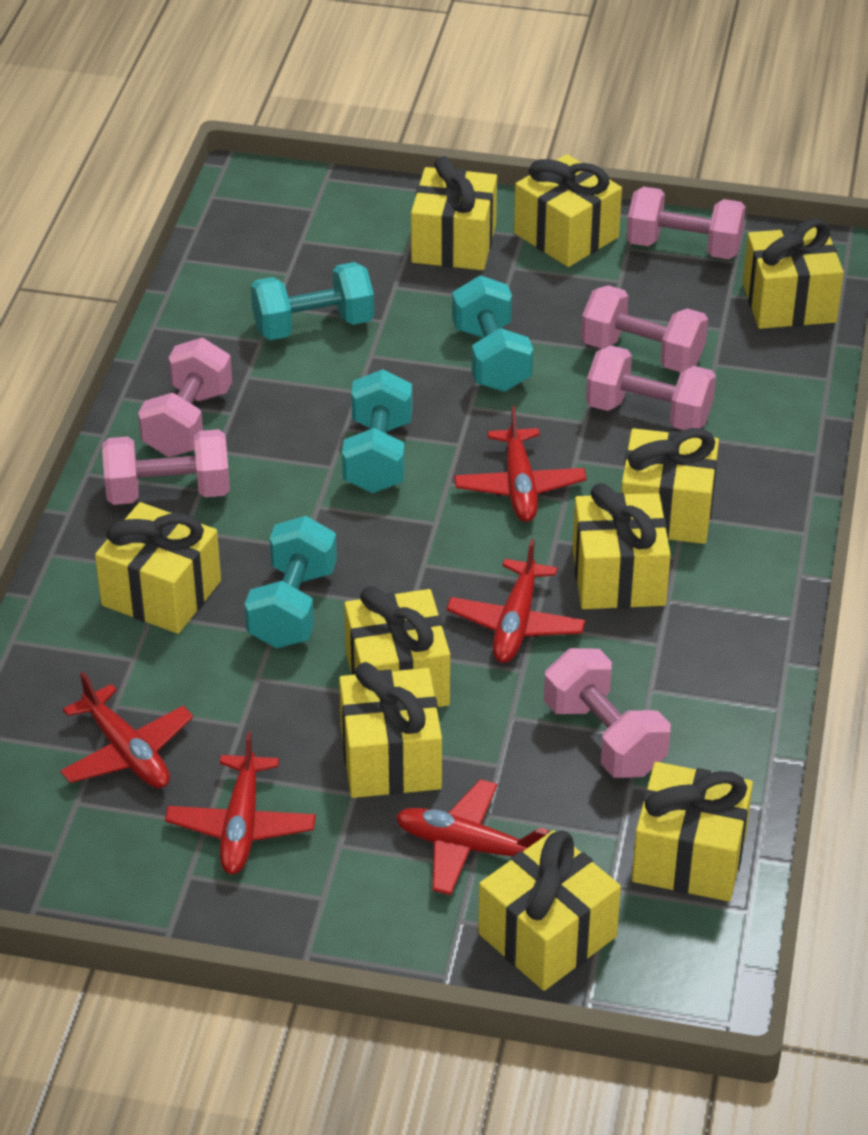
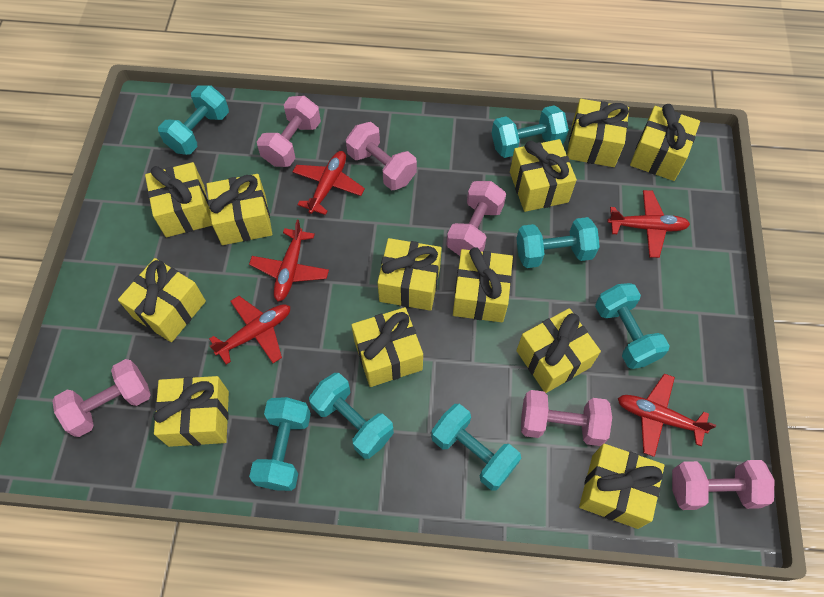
turquoise dumbbell: [245,516,337,648] [251,262,374,340] [342,369,413,493] [452,275,533,392] = 4 -> [158,85,229,155] [249,397,311,491] [309,373,394,459] [431,404,521,491] [492,105,569,158] [516,217,600,268] [595,283,670,369] = 7
yellow gift: [95,502,221,634] [339,662,442,798] [344,586,450,707] [411,156,497,270] [478,830,621,991] [514,154,622,267] [572,483,671,609] [621,428,719,544] [632,762,753,901] [743,219,844,329] = 10 -> [118,258,206,342] [145,162,212,237] [154,376,229,447] [206,174,272,245] [351,307,423,387] [377,238,442,311] [453,247,513,322] [510,139,577,212] [516,308,601,393] [567,99,629,167] [579,444,664,529] [630,104,700,181] = 12

